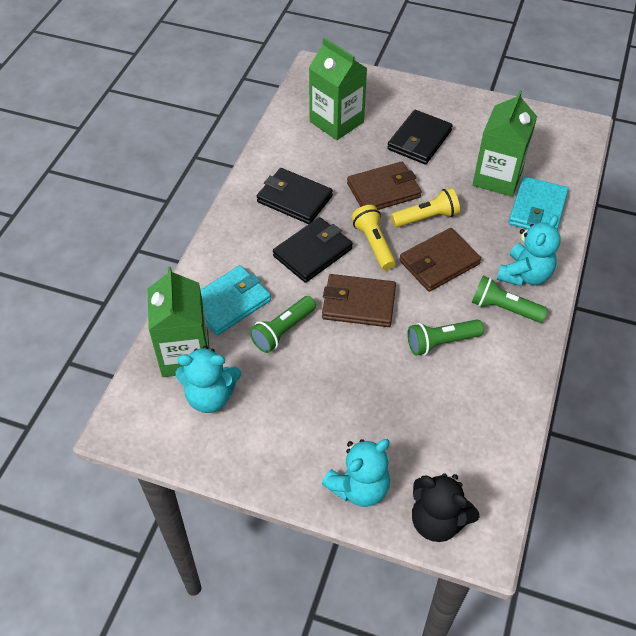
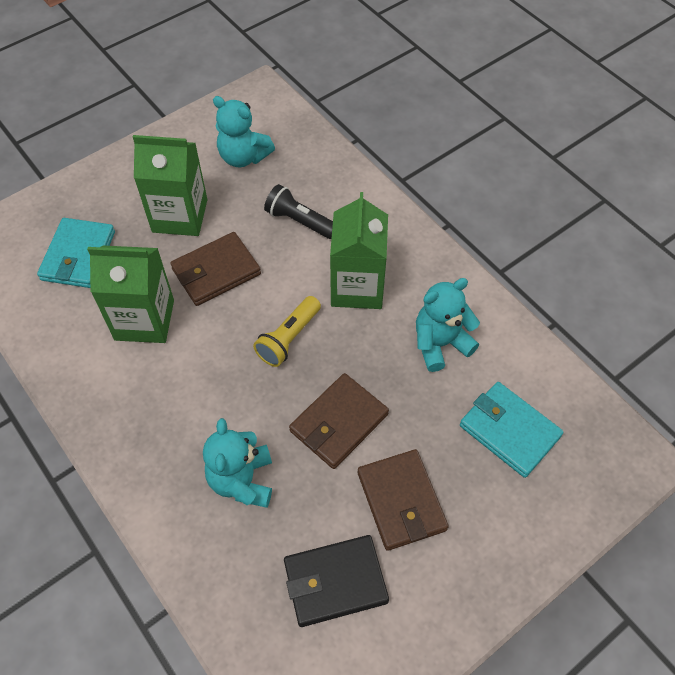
black flashlight: none = 0 -> [264,184,333,239] = 1
black teddy bear: [412,473,480,542] = 1 -> none = 0
black wallet: [257,168,333,224] [273,217,353,283] [387,110,453,164] = 3 -> [284,535,389,627] = 1
green flashlight: [249,296,316,353] [407,319,484,356] [472,276,548,323] = 3 -> none = 0
yellow flashlight: [351,205,396,270] [391,188,460,227] = 2 -> [253,296,321,367] = 1

